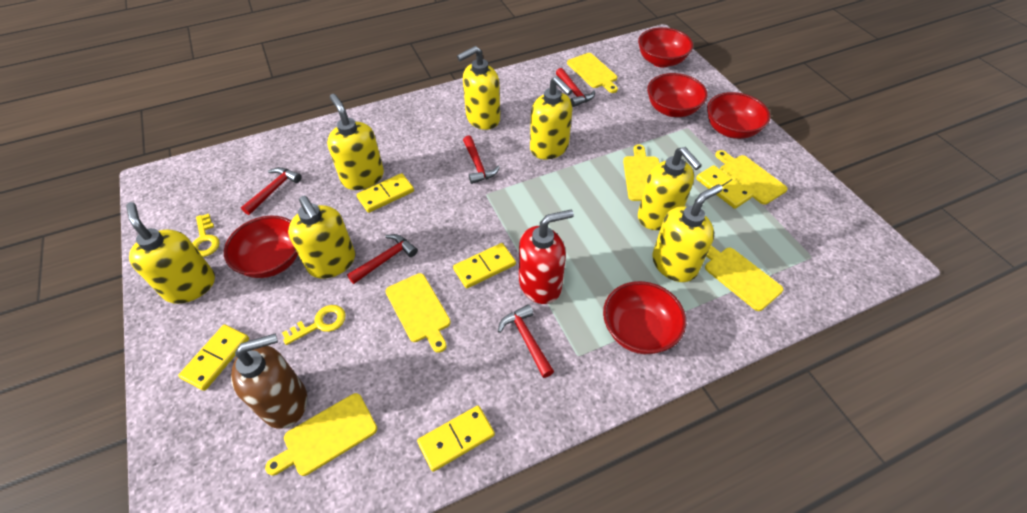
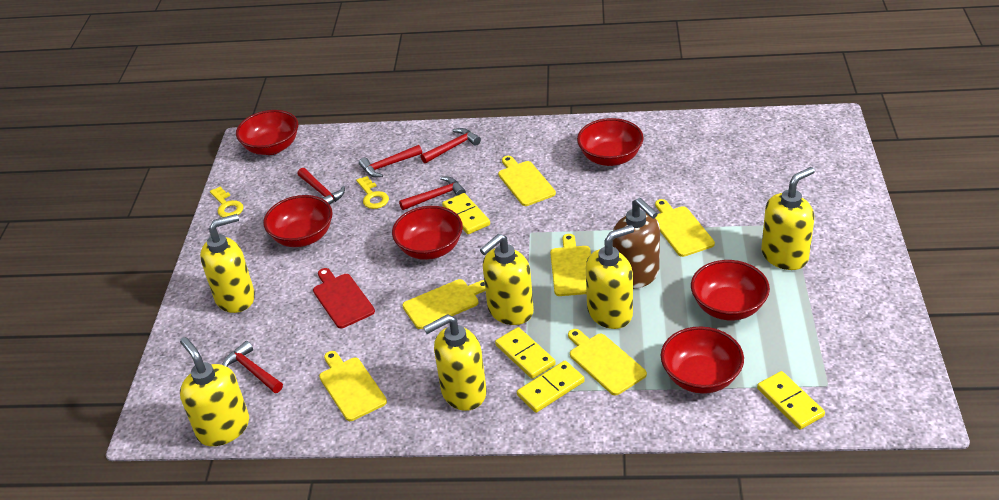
red bowl: [224,216,298,278] [603,281,686,354] [638,27,693,67] [647,73,708,117] [707,92,771,139] = 5 -> [236,110,298,155] [263,195,333,247] [392,206,463,260] [577,118,644,166] [661,326,744,394] [691,260,770,321] = 6
red cutting board: none = 0 -> [313,268,375,328] = 1
red soap dispenser: [519,210,574,304] = 1 -> none = 0
yellow domino: [178,324,249,391] [356,173,414,213] [417,406,495,472] [453,243,516,288] [696,165,753,209] = 5 -> [442,193,490,234] [495,327,556,379] [517,361,585,413] [757,371,825,429] = 4
yellow soap dispenser: [126,202,215,304] [288,196,355,279] [327,94,384,190] [457,46,500,130] [530,76,573,159] [638,147,702,230] [652,184,723,282] = 7 -> [180,337,249,446] [200,214,255,313] [423,314,487,411] [480,234,534,325] [586,225,634,329] [761,167,815,270] = 6

